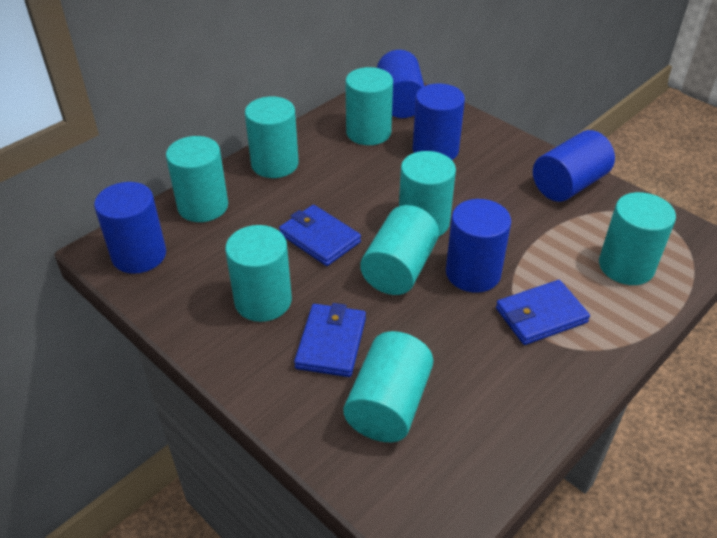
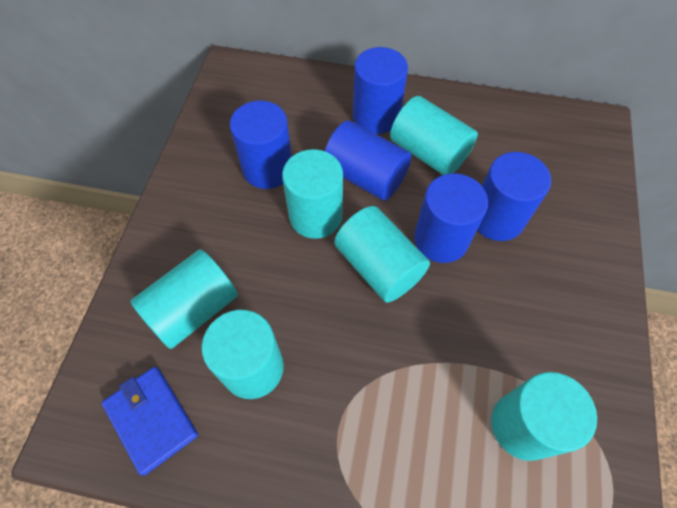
blue wallet: [279,205,361,266] [294,303,366,377] [496,280,590,345] = 3 -> [102,367,198,476] = 1
turquoise cylinder: [166,136,228,222] [225,225,292,322] [245,96,299,178] [344,331,433,442] [345,67,393,145] [360,205,439,295] [399,151,456,236] [599,192,676,285] = 8 -> [130,249,238,349] [201,310,284,399] [282,149,343,239] [334,206,430,303] [390,96,478,175] [491,372,597,461] = 6

